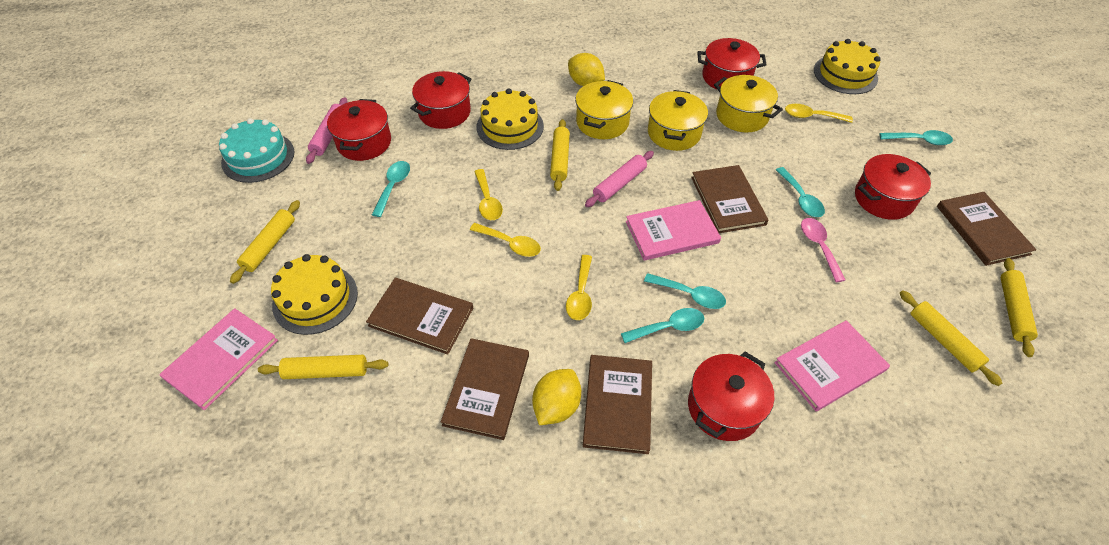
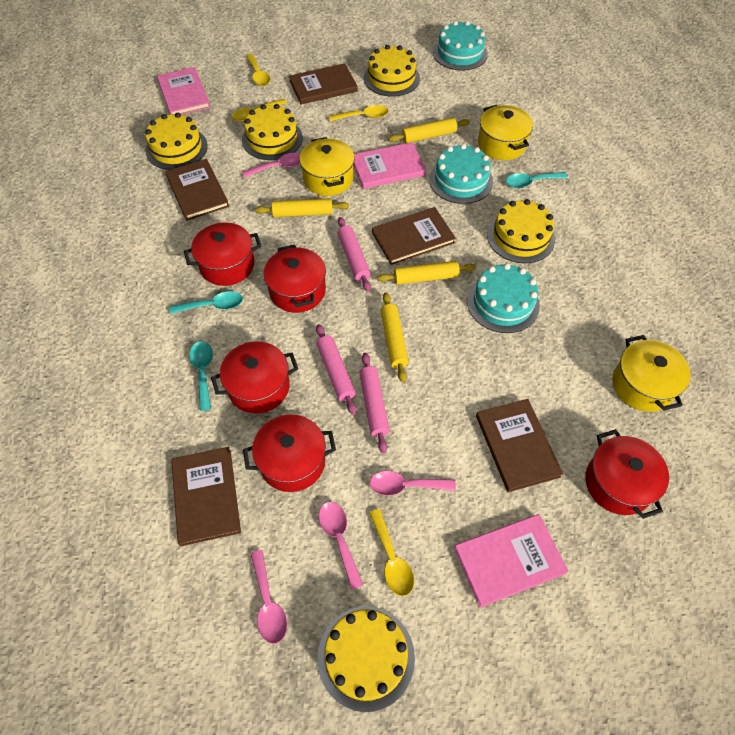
pink rolling pin: [306,97,348,164] [585,151,654,207] = 2 -> [316,324,357,415] [338,217,371,292] [359,353,389,453] = 3
pink spoon: [801,218,846,282] = 1 -> [242,153,300,178] [250,550,287,644] [319,502,363,590] [370,471,456,496] = 4
turquoise cake: [219,118,295,183] = 1 -> [429,144,493,204] [433,21,488,70] [467,263,540,333] = 3
turquoise spoon: [372,161,410,217] [621,308,705,343] [644,273,726,309] [776,167,825,217] [879,130,953,145] = 5 -> [170,291,243,314] [189,341,213,411] [506,172,567,188] = 3
yellow cake: [271,254,358,335] [477,89,544,150] [814,39,881,94] = 3 -> [145,113,208,170] [242,104,303,160] [318,606,415,712] [364,45,420,97] [487,199,555,263] = 5
yellow lemon: [532,369,581,425] [568,53,605,86] = 2 -> none = 0
yellow rolling pin: [230,200,300,284] [258,355,388,379] [550,119,570,191] [900,290,1002,386] [1001,258,1038,357] = 5 -> [255,198,349,217] [377,261,476,285] [380,292,409,382] [388,118,470,143] = 4

